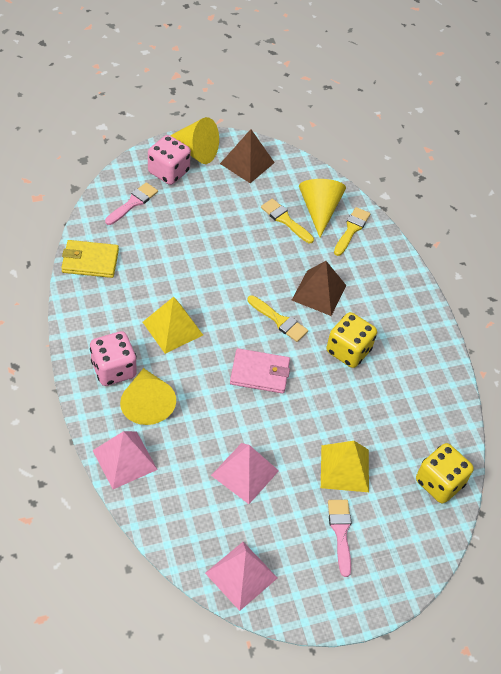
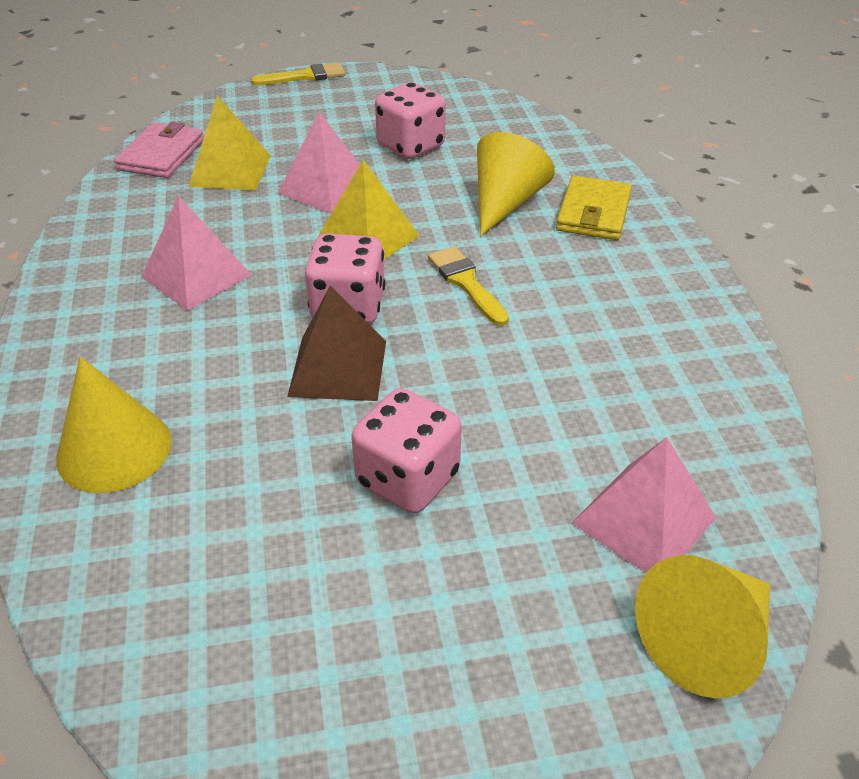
brown pyramid: [220,129,275,183] [292,261,347,316] = 2 -> [287,285,386,401] = 1
pink brush: [105,182,158,225] [328,500,352,577] = 2 -> none = 0
pink dice: [90,331,137,386] [148,135,191,185] = 2 -> [305,233,385,324] [351,388,462,513] [375,82,446,159] = 3
yellow brush: [248,295,308,342] [261,199,314,243] [334,207,371,256] = 3 -> [251,63,345,85] [428,246,509,326] = 2
yellow dice: [326,312,377,368] [416,443,474,503] = 2 -> none = 0

